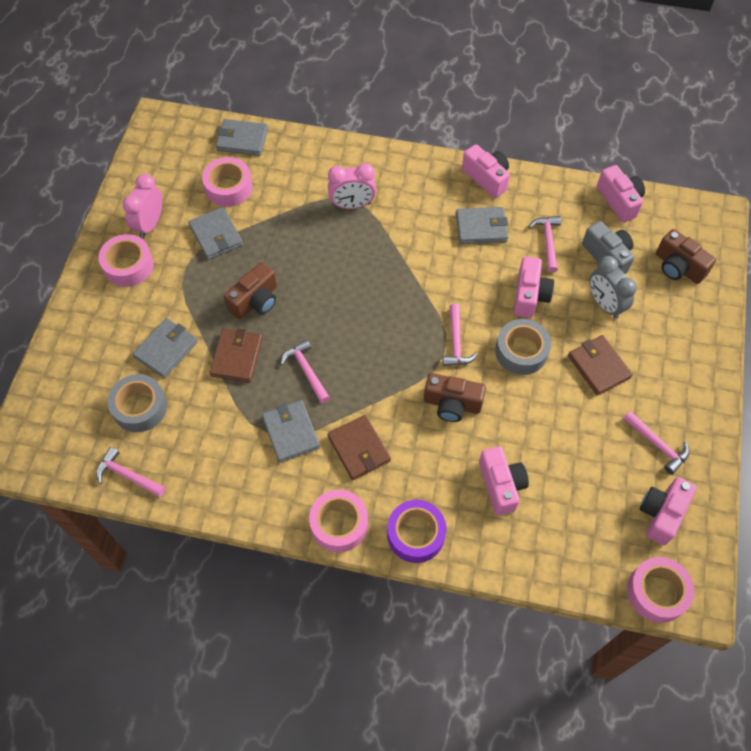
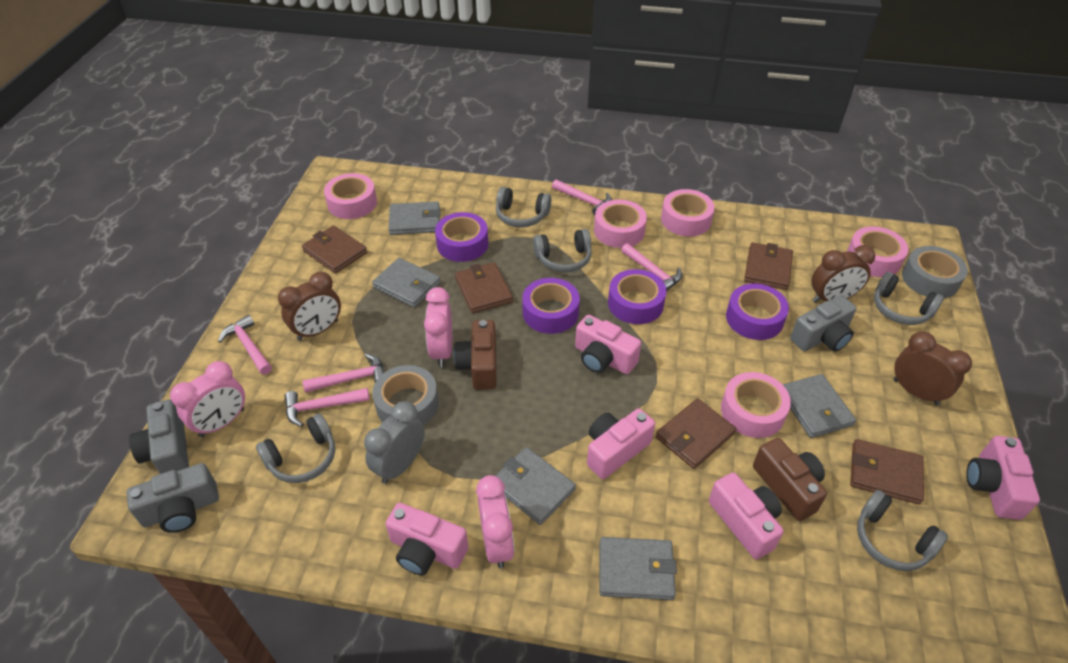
brown camera: [224,262,277,320] [424,373,486,422] [656,229,716,284] = 3 -> [453,320,497,390] [753,438,827,521] = 2
brown clock: none = 0 -> [278,272,341,341] [811,245,875,303] [894,332,972,405] = 3
brown wallet: [210,328,263,382] [327,415,391,480] [568,335,633,395] = 3 -> [302,225,367,274] [455,262,513,313] [656,398,736,469] [744,242,793,290] [850,439,924,504] = 5
grey camera: [582,221,634,274] = 1 -> [126,463,219,533] [129,399,189,474] [790,296,857,352] = 3
grey headphones: none = 0 -> [256,413,335,483] [496,187,551,227] [533,229,592,273] [857,490,948,571] [874,272,944,325] = 5
pink clock: [123,174,162,238] [328,163,376,209] = 2 -> [170,361,245,437] [424,287,452,367] [476,475,514,568] = 3
pink tape: [98,234,154,287] [202,157,253,207] [309,490,368,552] [627,557,695,623] = 4 -> [324,173,377,219] [594,200,647,248] [661,189,715,237] [721,372,791,438] [847,226,908,277] = 5
purple tape: [387,500,446,563] = 1 -> [435,212,488,262] [522,278,580,334] [608,269,666,324] [726,283,789,340] = 4

